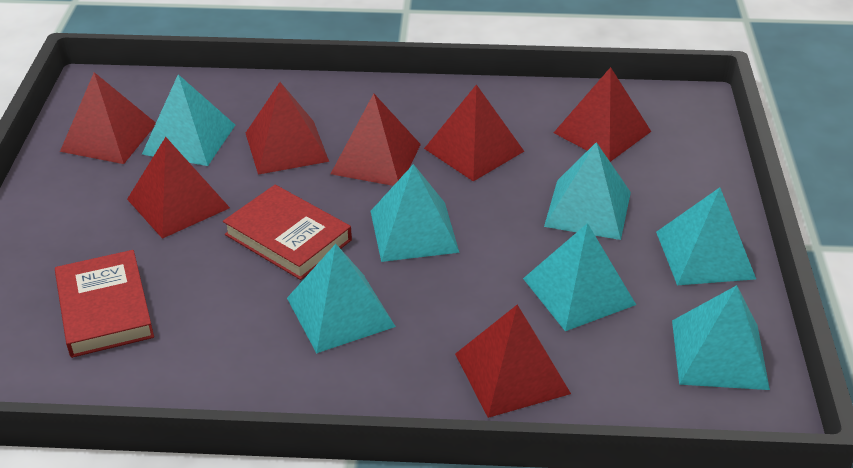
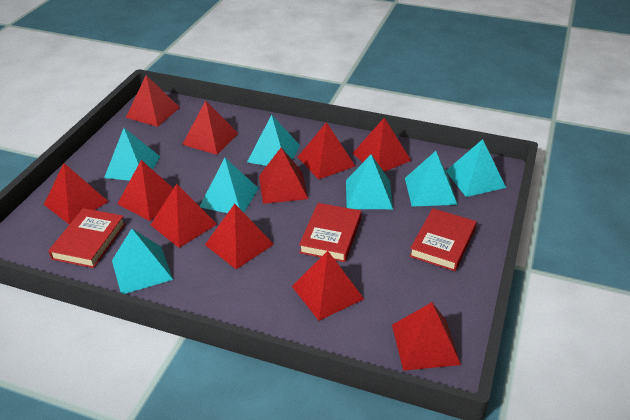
red book: [55,250,154,358] [223,185,352,280] = 2 -> [48,208,126,268] [299,203,361,262] [409,208,477,271] = 3
red pyramid: [60,72,156,164] [127,137,230,239] [246,82,329,175] [331,94,421,186] [424,84,524,181] [455,305,571,418] [554,67,651,162] = 7 -> [44,163,109,225] [117,160,173,221] [126,75,180,127] [151,184,217,248] [182,100,238,155] [205,204,274,270] [259,147,308,204] [292,251,364,321] [298,122,355,180] [353,118,411,172] [392,302,461,371] = 11

